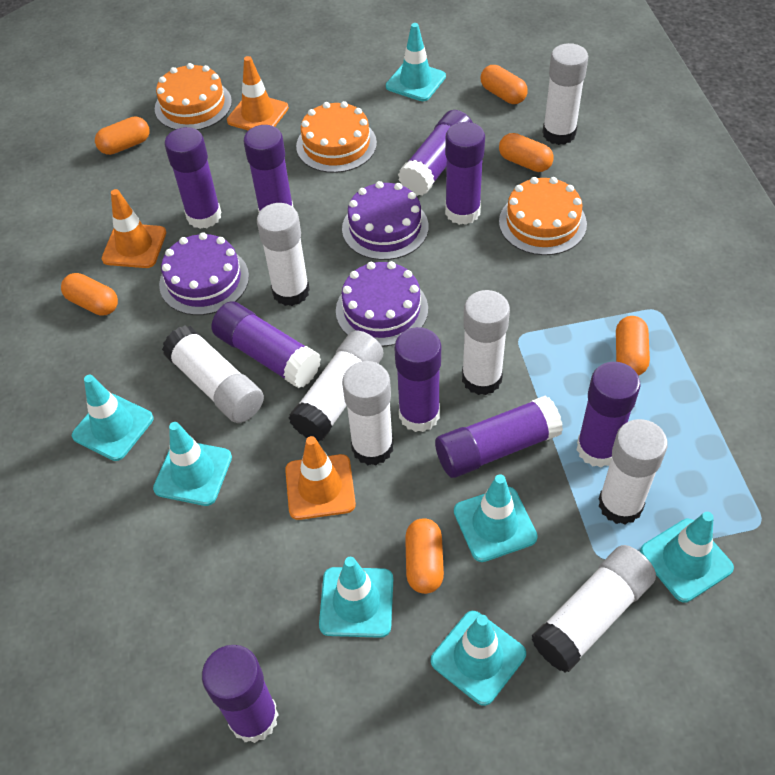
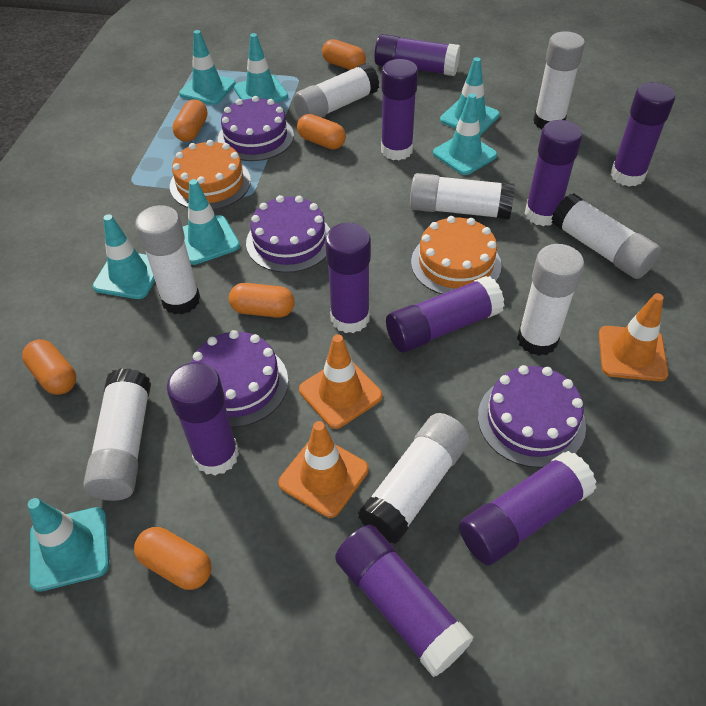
orange cake: [155,63,232,130] [296,101,377,173] [499,177,587,255] = 3 -> [170,140,251,210] [411,216,501,294] = 2
purple cake: [159,232,249,315] [336,261,428,347] [342,181,429,260] = 3 -> [191,330,288,427] [218,96,294,161] [246,195,330,273] [478,365,586,468] = 4

